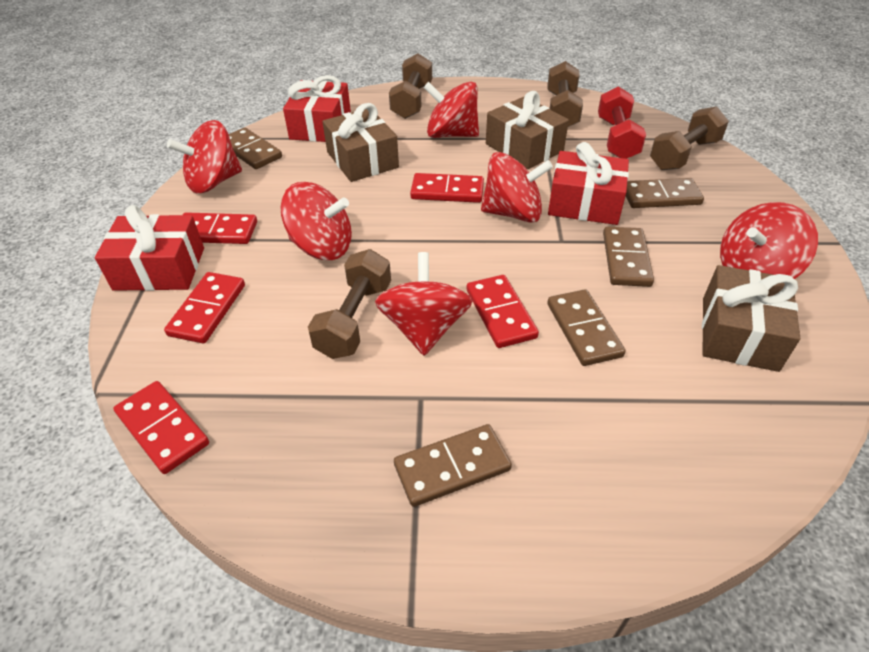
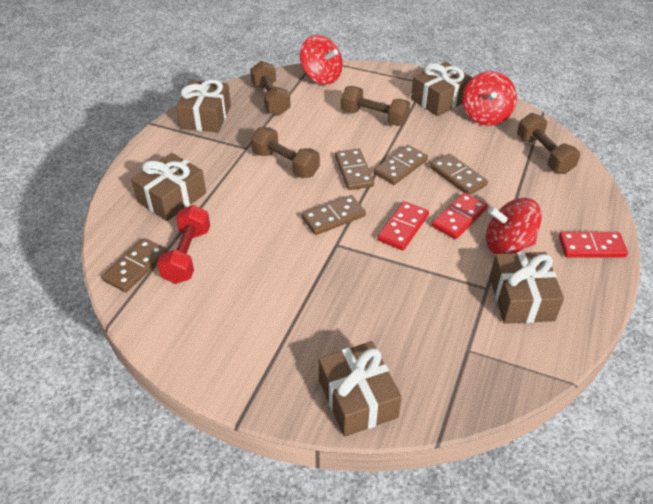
brown gift: [322,103,399,182] [486,91,569,169] [702,265,800,372] = 3 -> [131,153,206,221] [176,79,231,133] [319,341,402,437] [411,62,473,116] [490,252,564,324] = 5
red domino: [113,381,209,474] [164,272,245,343] [183,212,257,244] [410,173,484,203] [467,275,539,348] = 5 -> [377,201,429,250] [432,193,488,239] [558,232,628,258] = 3
red gift: [95,205,204,291] [283,75,351,142] [548,142,629,225] = 3 -> none = 0
red spinning top: [167,120,242,193] [280,182,352,260] [375,252,472,356] [424,82,479,138] [481,152,553,223] [720,202,818,279] = 6 -> [300,35,343,85] [462,71,517,126] [486,198,542,254] = 3

